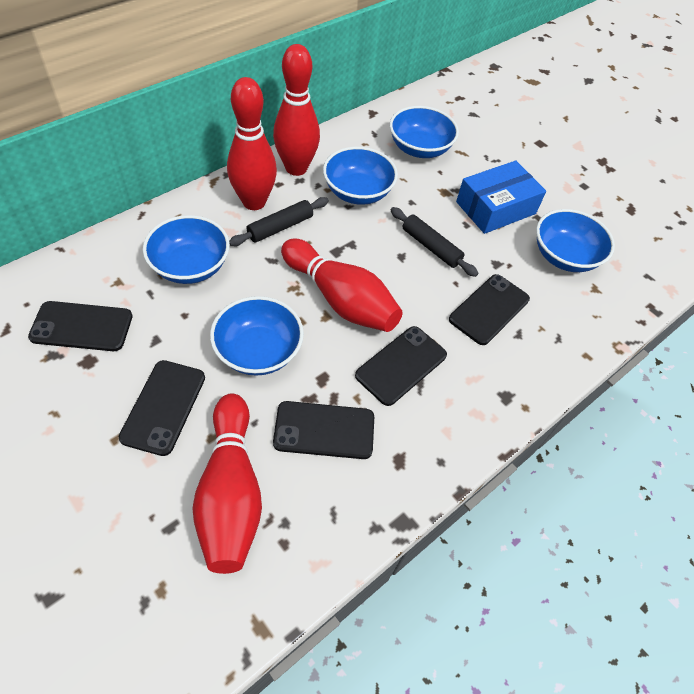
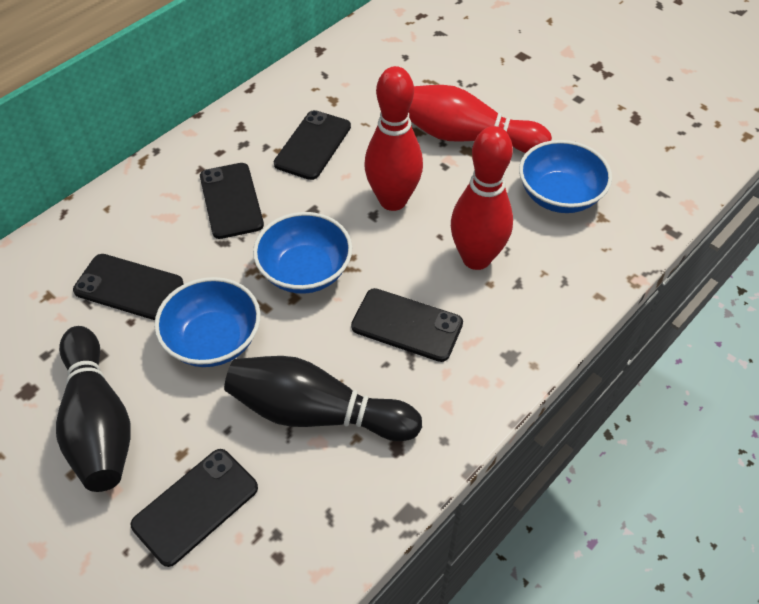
black bowling pin: none = 0 -> [56,326,131,492] [224,356,422,441] = 2
black rolling pin: [229,197,329,246] [390,207,478,277] = 2 -> none = 0
blue bowl: [143,215,230,284] [210,296,304,376] [323,146,398,205] [390,106,459,158] [536,209,615,272] = 5 -> [154,277,261,367] [253,212,352,294] [519,140,612,213] = 3
blue box: [456,160,546,234] = 1 -> none = 0
red bowling pin: [192,394,262,574] [227,77,277,210] [273,44,320,176] [281,239,403,332] = 4 -> [364,66,423,211] [409,85,552,153] [451,126,513,270] = 3

